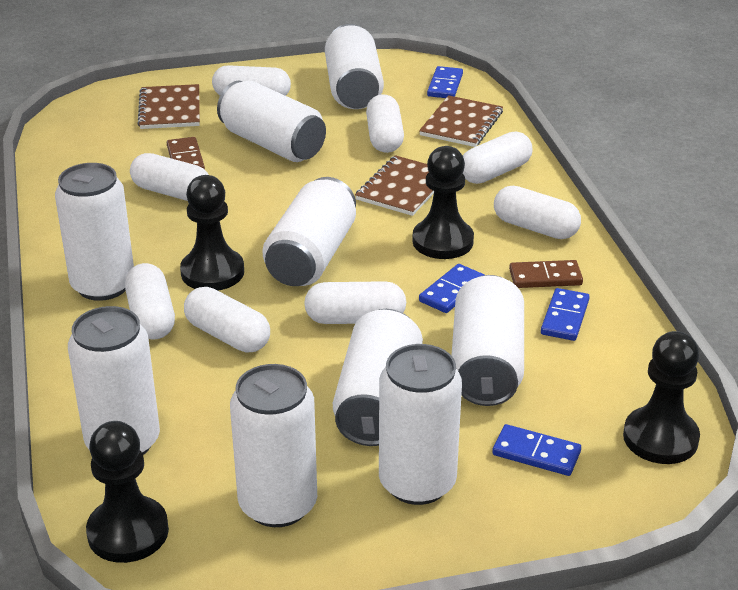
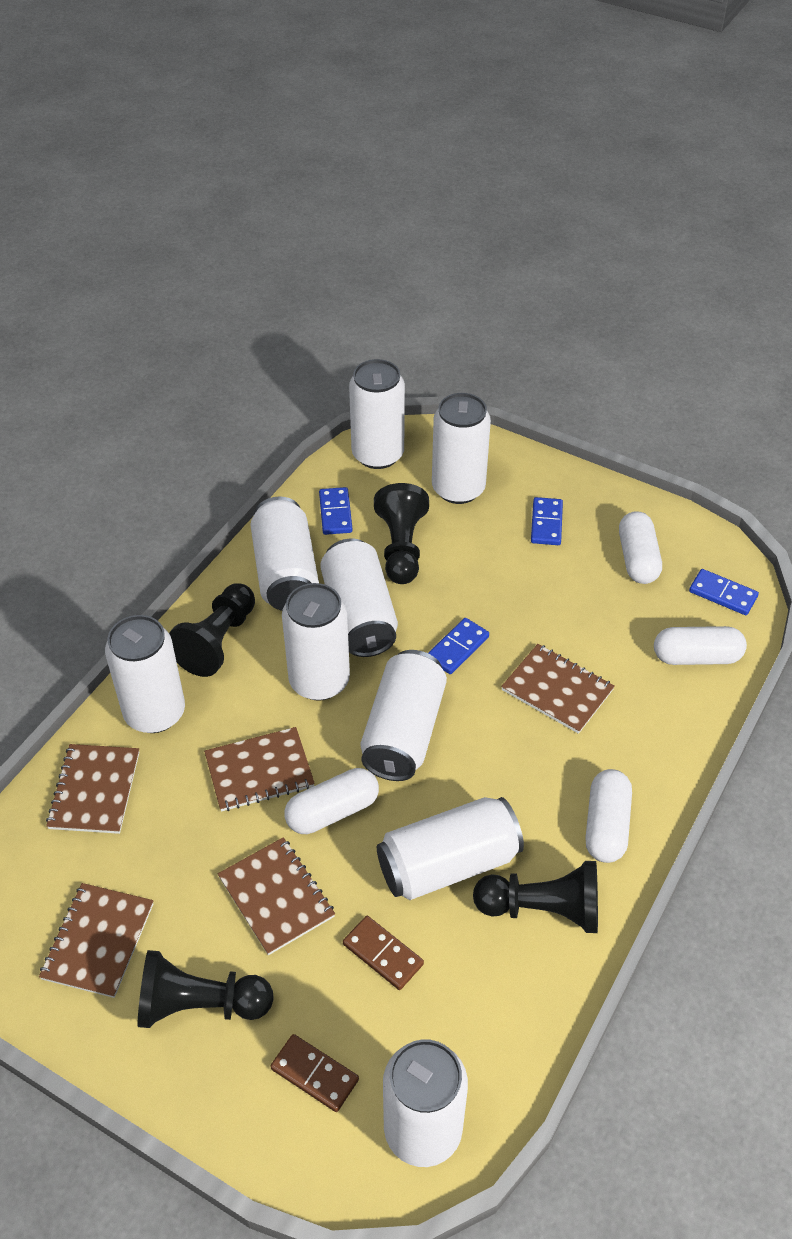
brown notebook: [137,84,200,129] [355,155,434,216] [419,95,503,147] = 3 -> [39,883,153,998] [46,744,139,834] [204,727,315,812] [218,837,335,955] [501,644,615,734] = 5
white capsule: [125,263,175,340] [130,153,209,201] [184,287,270,353] [212,65,291,96] [304,281,406,324] [366,94,404,153] [463,132,532,184] [494,186,581,239] = 8 -> [284,768,379,834] [585,769,632,863] [619,511,662,584] [654,626,747,665] = 4

